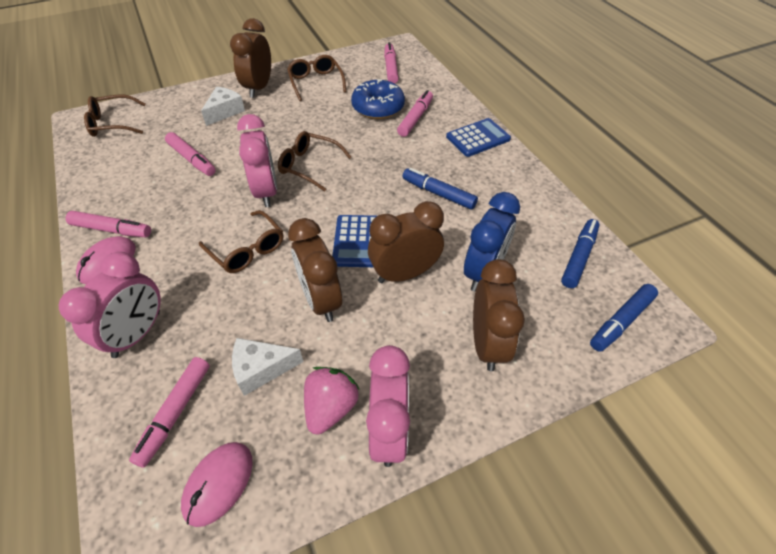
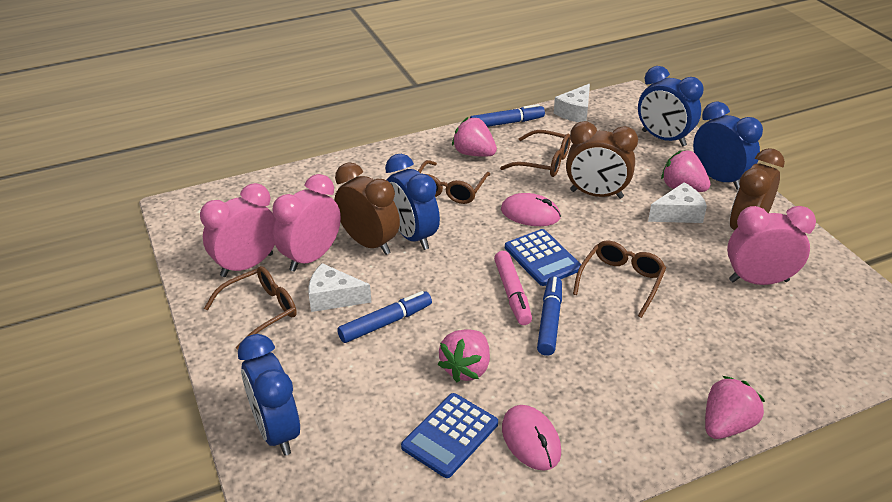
blue clock: [464,192,520,292] = 1 -> [238,334,300,456] [385,154,440,250] [638,66,704,146] [693,101,763,190] = 4
blue donut: [351,79,405,119] = 1 -> none = 0
brown clock: [230,18,271,98] [288,218,342,322] [368,201,444,283] [473,259,525,371] = 4 -> [334,163,400,255] [566,121,638,199] [730,148,785,230] = 3
pink marker: [66,211,151,238] [129,357,210,468] [165,132,216,176] [384,42,399,83] [397,90,433,137] = 5 -> [494,251,532,325] = 1
pink strawberry: [304,367,360,435] = 1 -> [438,329,490,382] [452,117,497,157] [661,150,711,192] [705,376,765,439] = 4
white cheese: [201,87,245,126] [232,338,303,396] = 2 -> [308,263,371,312] [554,84,590,122] [648,182,707,223] = 3

